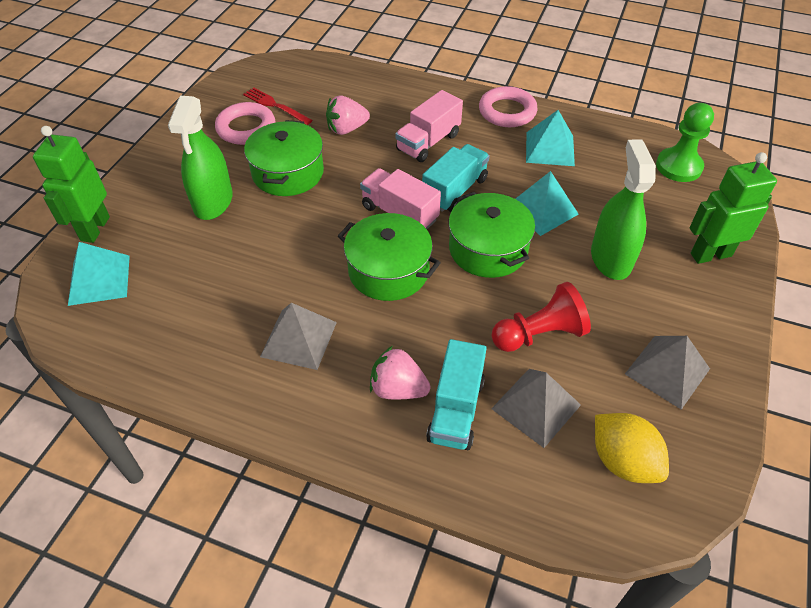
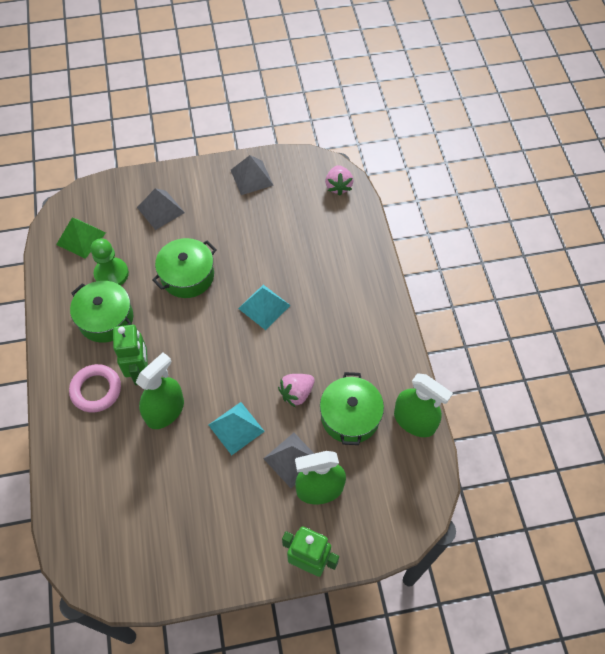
green pyramid: none = 0 -> [56,218,106,259] = 1
green spray bottle: [168,96,233,220] [591,139,656,280] = 2 -> [135,352,184,429] [295,451,346,504] [394,373,453,437] = 3
pink ring: [215,102,275,145] [479,86,538,127] = 2 -> [69,364,121,413] = 1
pink truck: [360,168,441,229] [395,90,463,162] = 2 -> none = 0
red fork: [243,87,313,125] = 1 -> none = 0
red pawn: [492,282,591,352] = 1 -> none = 0
turquoise pyramid: [68,242,130,306] [515,171,579,236] [526,110,575,166] = 3 -> [209,402,265,455] [238,285,291,330] = 2
turquoise truck: [422,144,490,212] [426,339,487,450] = 2 -> none = 0
yellow lemon: [595,413,669,483] = 1 -> none = 0

